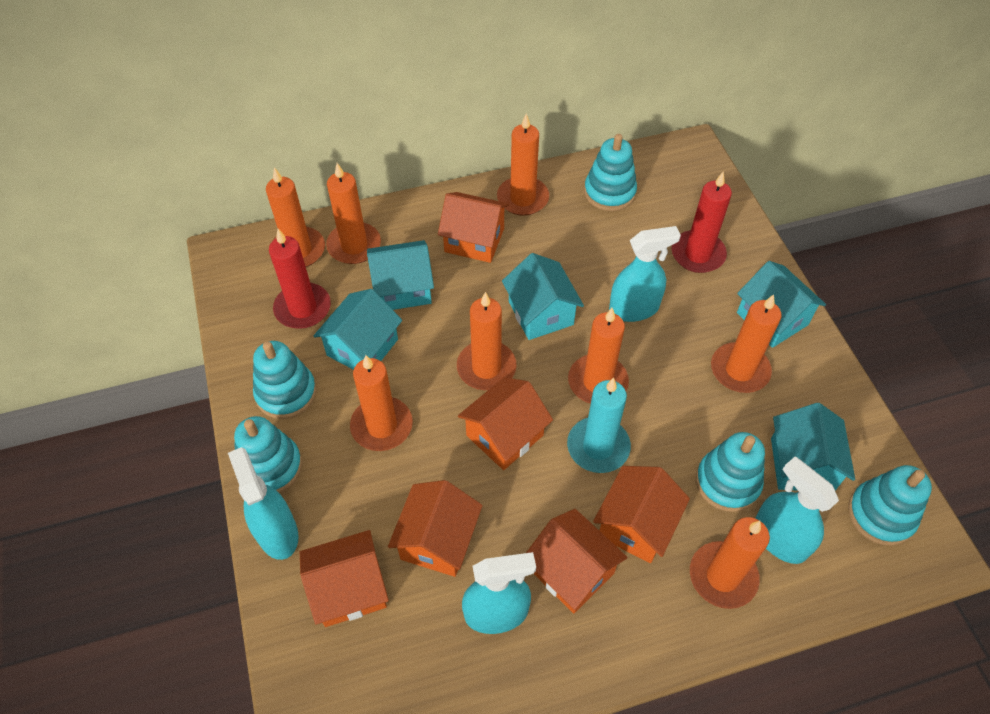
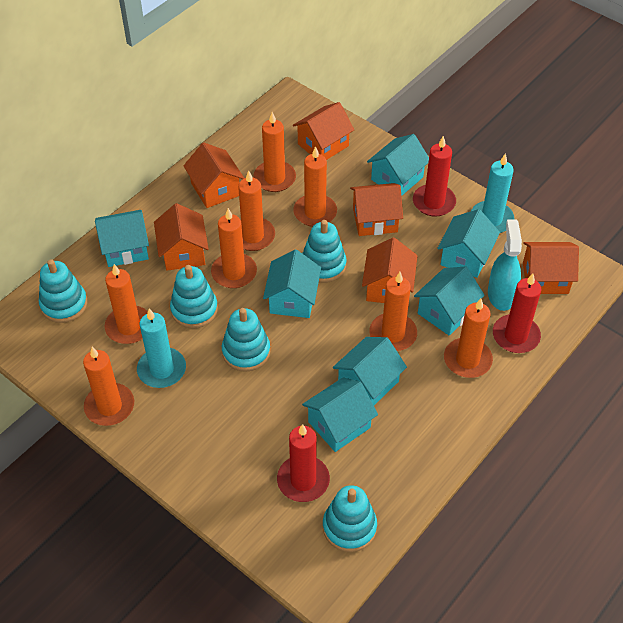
red candle: [269,229,331,329] [672,172,732,273] = 2 -> [277,424,330,502] [413,136,456,217] [493,274,541,353] = 3
turquoise candle: [567,377,631,473] = 1 -> [137,308,186,388] [471,153,514,233] = 2
turquoise house: [314,289,402,370] [367,240,434,310] [502,253,584,340] [737,261,826,348] [771,403,855,491] = 5 -> [95,210,149,267] [263,250,321,318] [302,377,378,452] [333,337,407,405] [367,134,429,196] [414,267,485,336] [437,209,500,278] = 7
turquoise spray bottle: [228,447,299,560] [462,552,536,634] [609,226,681,322] [755,457,839,564] = 4 -> [488,219,522,311] = 1

